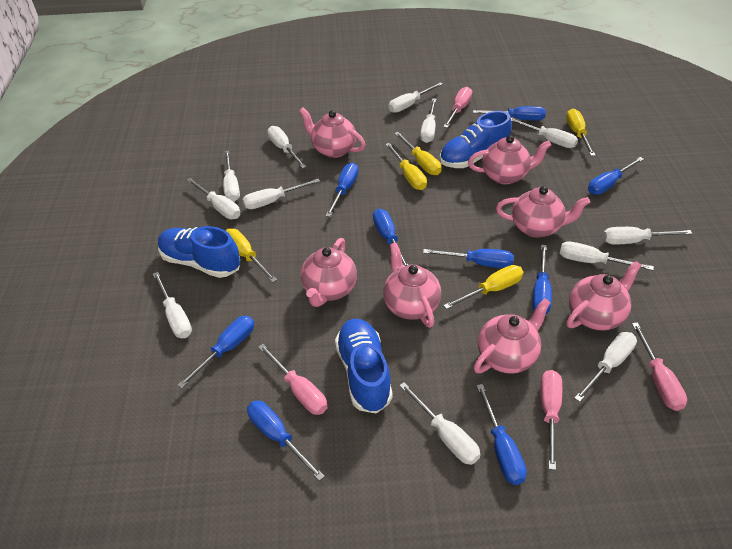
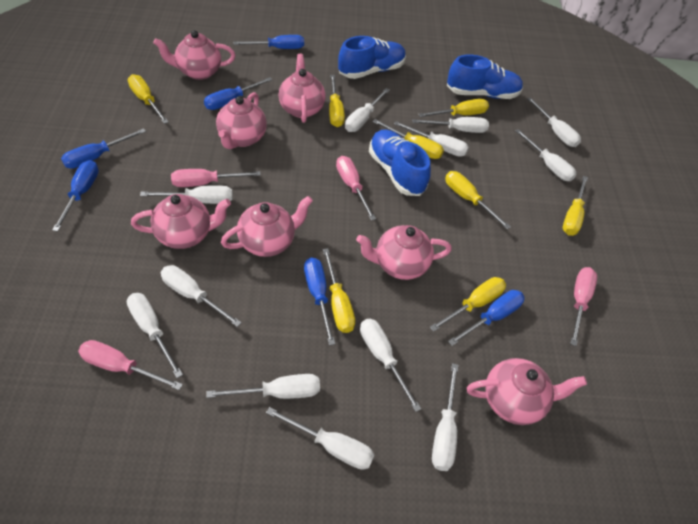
blue screwdriver: [177,316,254,389] [247,401,325,481] [325,163,358,217] [373,209,408,267] [423,249,514,268] [473,106,546,121] [476,384,527,485] [532,245,552,315] [588,157,644,195] = 9 -> [52,160,99,231] [61,128,146,169] [204,77,273,110] [233,35,304,49] [304,257,335,345] [448,290,525,346] = 6
yellow screwdriver: [226,229,277,283] [385,143,427,190] [394,132,441,175] [443,265,523,309] [566,109,596,156] = 5 -> [128,74,168,124] [323,248,355,333] [329,75,345,127] [373,119,444,159] [418,99,489,117] [430,277,506,332] [445,171,511,229] [563,176,588,236] = 8

